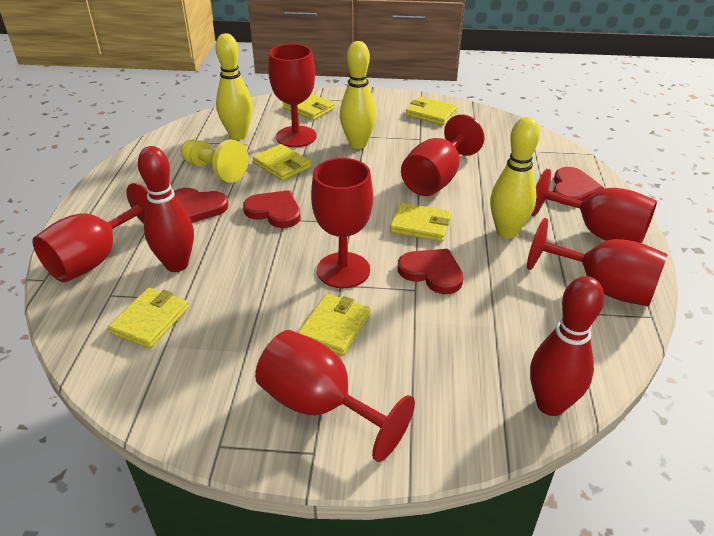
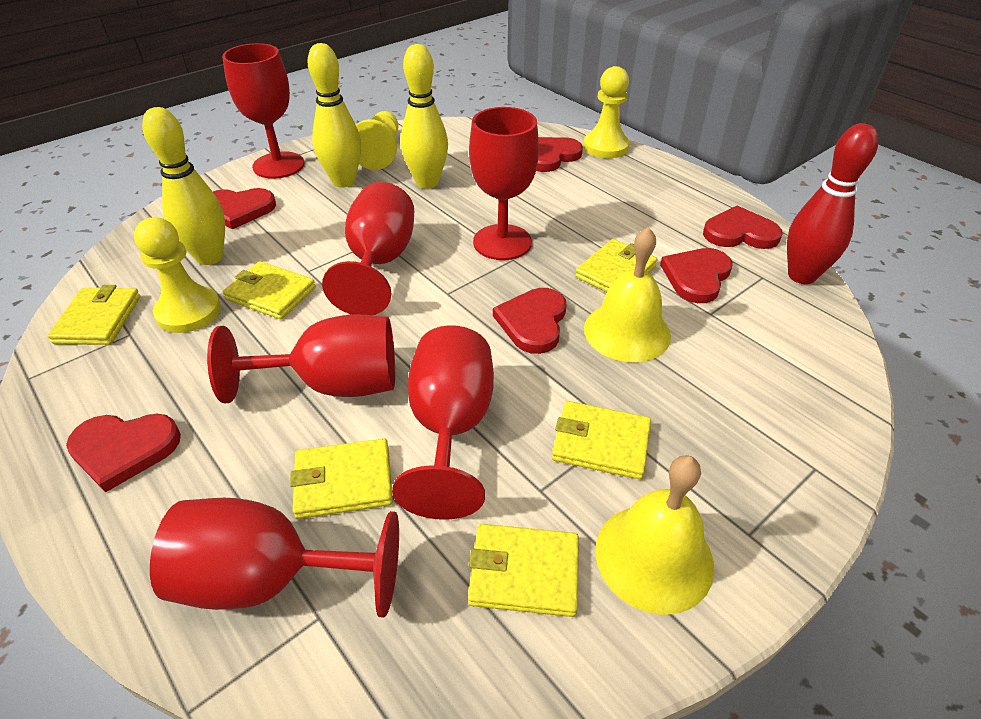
red bowling pin: [138,146,194,272] [530,276,604,416] = 2 -> [787,123,878,284] = 1
red goblet: [32,183,148,283] [255,330,415,462] [268,44,317,147] [311,158,373,288] [401,114,484,196] [527,218,668,307] [531,169,657,243] = 7 -> [150,498,399,618] [207,314,395,403] [222,43,304,179] [322,182,414,315] [392,325,494,520] [469,107,539,260] = 6
red heart: [174,188,229,223] [243,190,301,228] [398,249,464,294] [553,167,604,205] = 4 -> [66,414,181,493] [213,188,276,229] [493,288,567,354] [536,137,583,172] [660,248,733,303] [703,206,782,249] = 6
yellow bell: none = 0 -> [584,227,671,362] [595,455,714,615] = 2
yellow pawn: [180,139,249,183] = 1 -> [134,217,221,333] [356,111,399,170] [583,66,629,158] = 3

